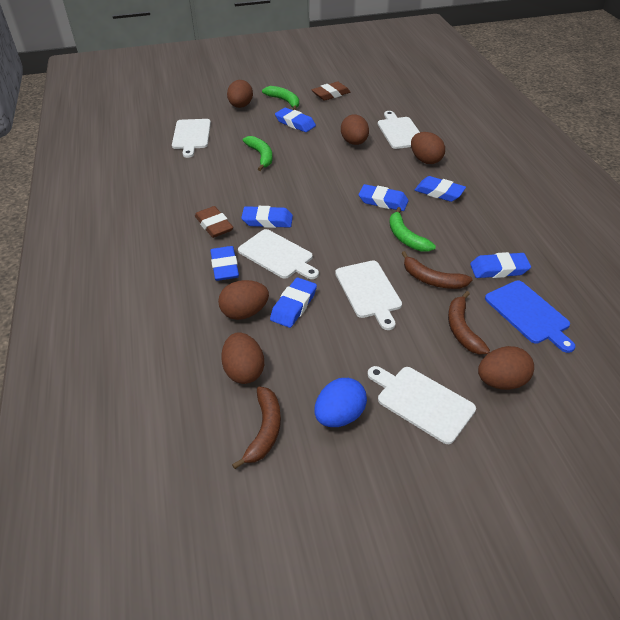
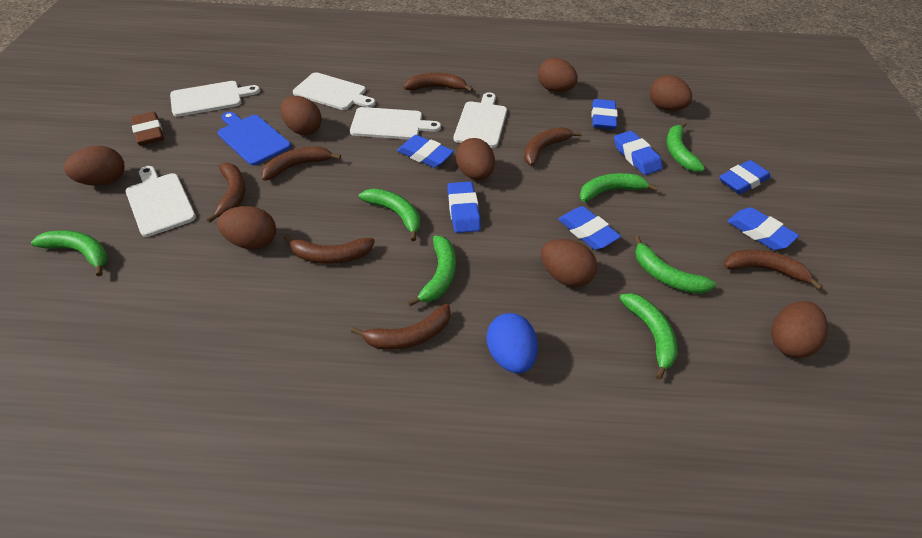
brown banana: [232,387,281,469] [402,251,473,289] [448,291,490,354] = 3 -> [206,163,245,223] [261,147,341,181] [283,234,375,264] [351,304,451,350] [403,73,473,92] [524,127,582,166] [724,250,823,290] = 7
brown egg: [218,280,269,320] [221,332,264,384] [227,80,253,108] [341,114,369,145] [411,132,445,164] [478,346,534,390] = 6 -> [64,146,125,186] [217,206,276,249] [280,96,322,135] [456,138,495,180] [538,58,578,92] [541,239,597,287] [649,75,692,111] [771,301,828,358] = 8
brown eraser: [195,206,233,238] [312,82,350,101] = 2 -> [131,112,164,146] = 1
green banana: [243,136,273,171] [262,86,299,110] [389,207,436,252] = 3 -> [31,230,108,276] [359,188,420,241] [408,235,456,306] [580,173,658,202] [619,293,677,380] [634,236,716,294] [666,122,705,172] = 7

